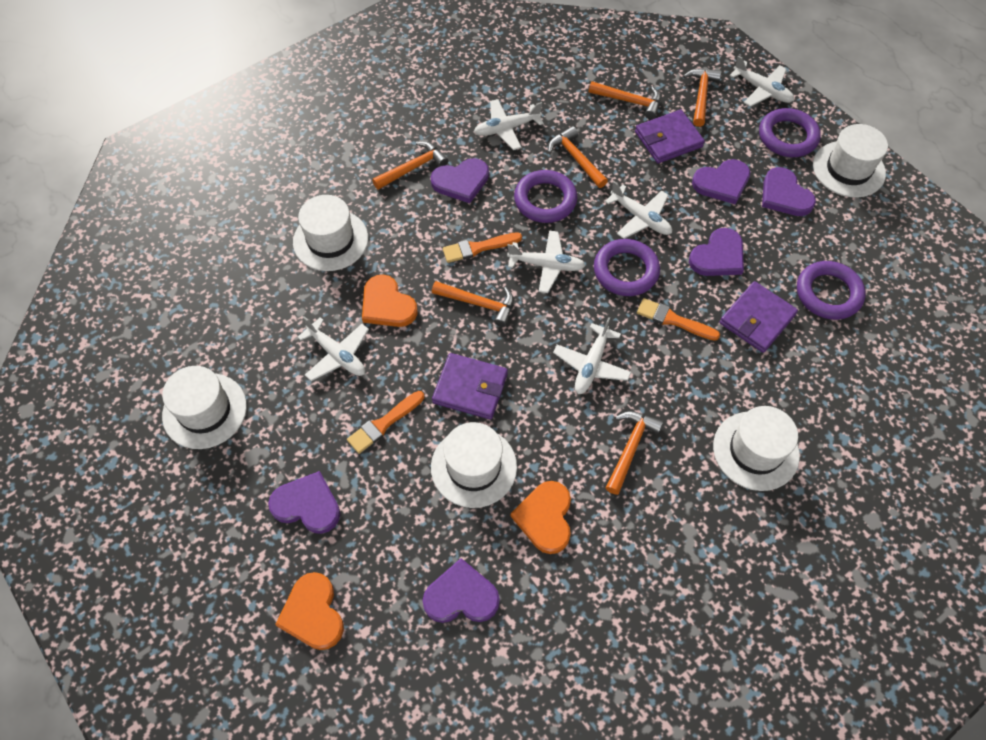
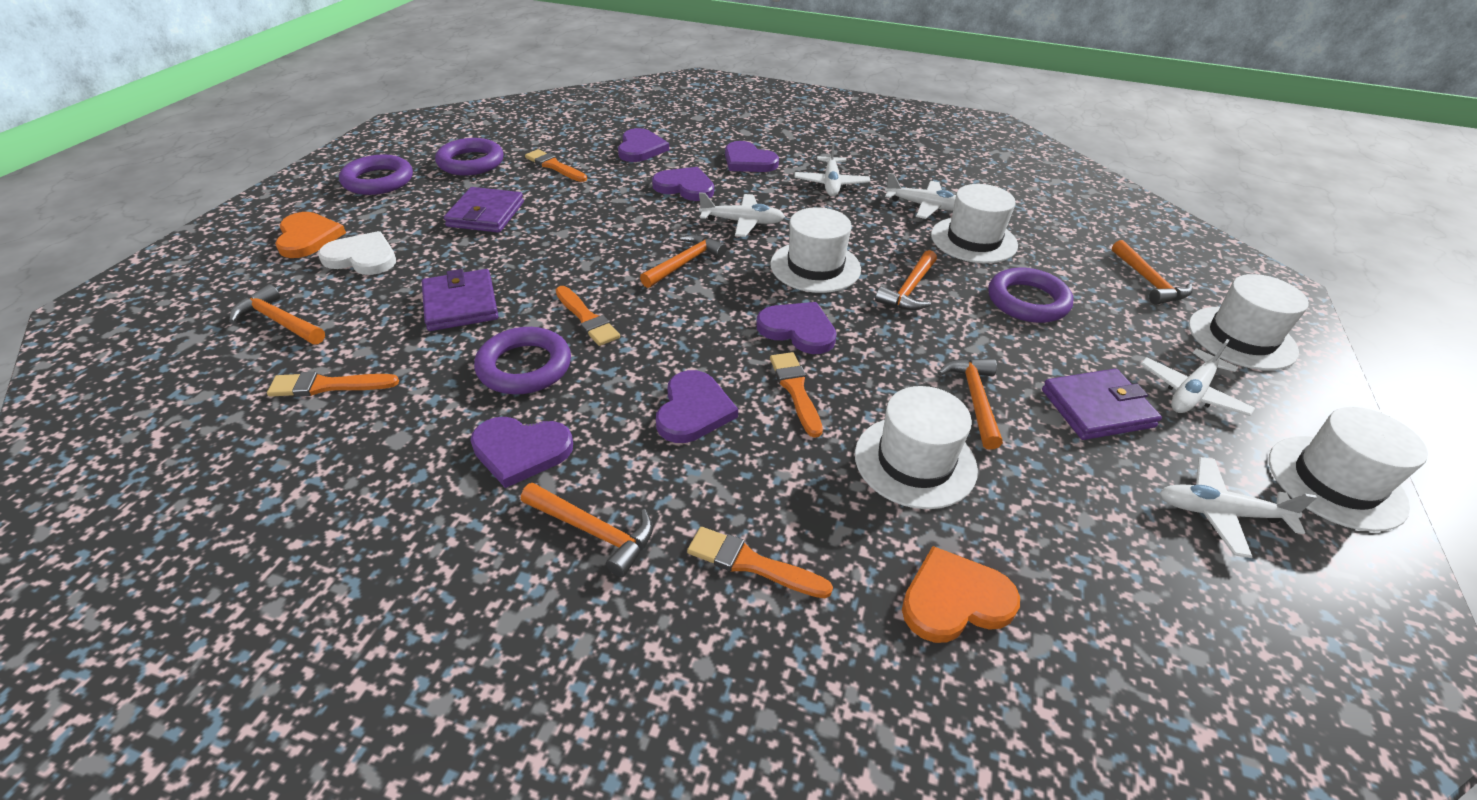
orange brush: [347,391,424,454] [443,233,522,263] [637,298,720,341] = 3 -> [267,372,399,397] [525,149,587,182] [556,286,620,346] [687,527,833,598] [770,352,823,438] = 5
orange heart: [275,572,344,650] [362,274,418,327] [511,481,571,554] = 3 -> [275,212,346,258] [902,546,1020,643] = 2
white heart: none = 0 -> [318,231,396,275] = 1
white plane: [297,316,369,381] [474,99,544,150] [507,230,585,293] [553,317,631,394] [605,181,672,239] [729,55,794,107] = 6 -> [699,192,785,237] [794,141,870,196] [885,173,956,219] [1141,339,1255,416] [1160,457,1317,558] = 5

